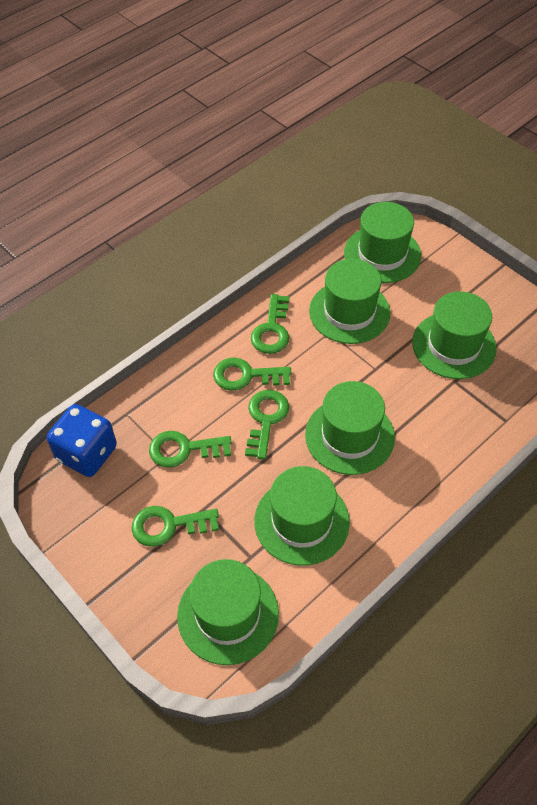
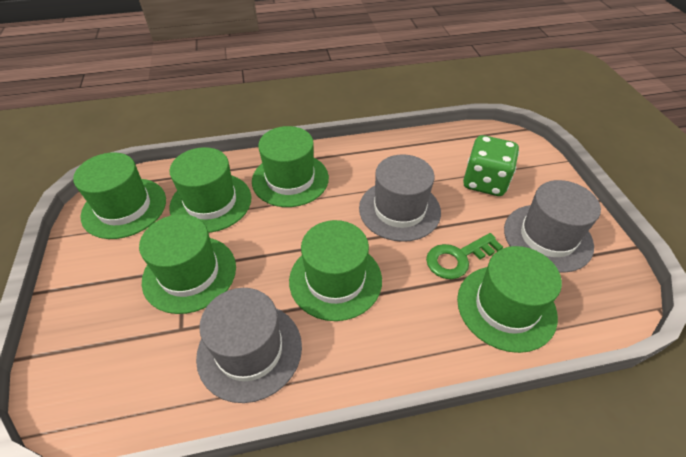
blue dice: [47,404,117,477] = 1 -> none = 0
green dice: none = 0 -> [463,135,519,196] = 1
green key: [132,506,219,547] [149,431,232,468] [213,358,291,391] [245,390,289,460] [251,294,290,354] = 5 -> [426,233,503,279] = 1
grey hat: none = 0 -> [196,288,302,403] [359,154,441,242] [504,180,601,273] = 3

